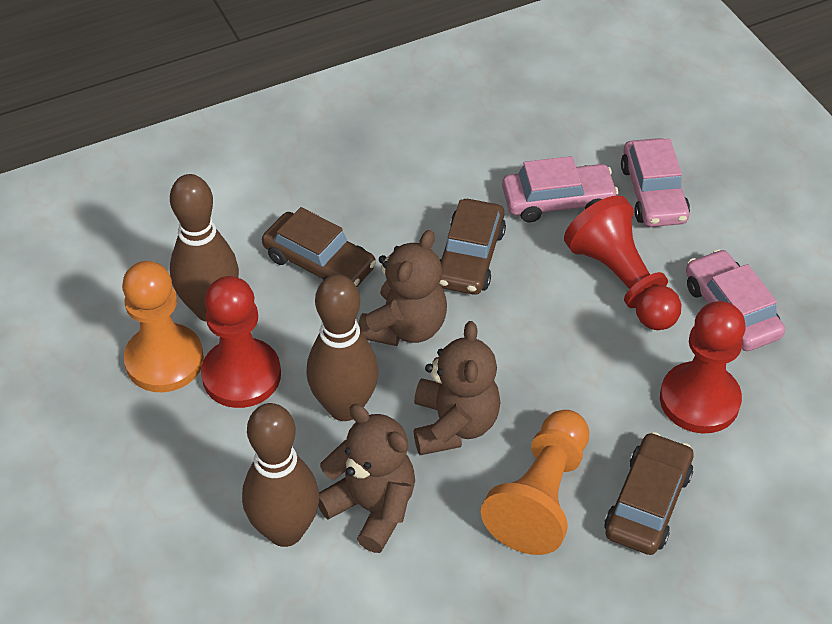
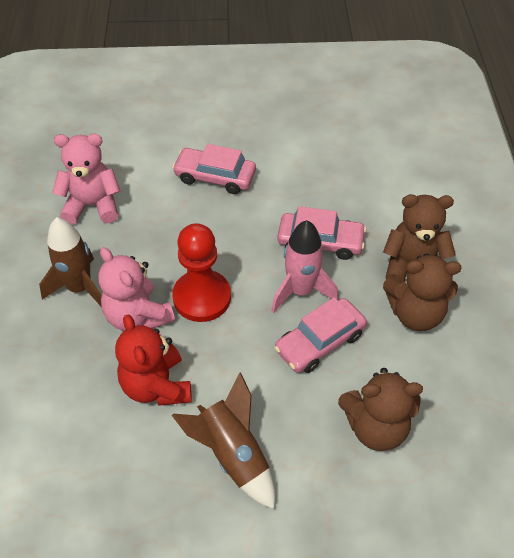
brown bowling pin: [170,174,239,322] [242,403,319,547] [306,275,379,421] = 3 -> none = 0
brown car: [262,207,377,287] [439,199,506,295] [604,432,694,555] = 3 -> none = 0
brown rocket: none = 0 -> [39,217,102,306] [171,372,275,509] = 2
orange pawn: [122,261,204,392] [481,410,589,555] = 2 -> none = 0
pink rocket: none = 0 -> [271,220,338,313] = 1
pink teddy bear: none = 0 -> [52,133,120,224] [98,247,175,331] = 2
red pawn: [201,276,281,408] [564,195,682,330] [660,301,745,433] = 3 -> [173,223,231,322] = 1
red teddy bear: none = 0 -> [115,315,192,406] = 1

